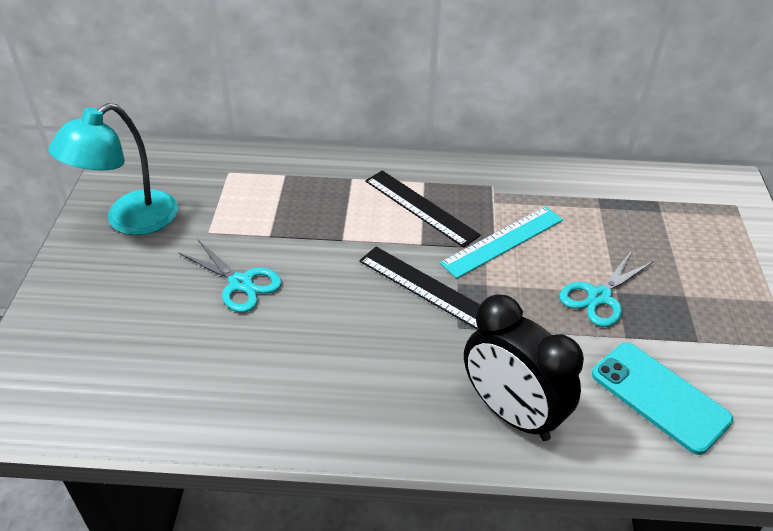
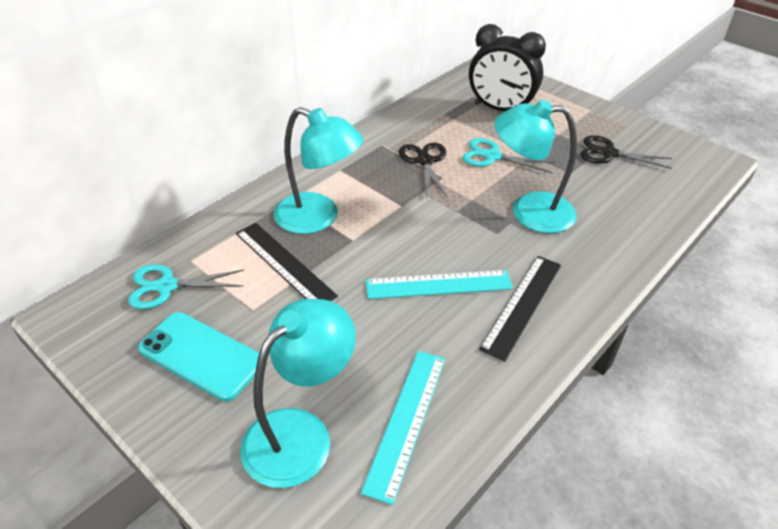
black scissors: none = 0 -> [399,143,447,198] [581,135,672,169] = 2
turquoise lamp: [48,103,178,235] = 1 -> [240,299,356,488] [274,107,363,234] [494,99,577,233] = 3
turquoise ruler: [440,206,563,279] = 1 -> [361,351,445,505] [366,270,513,299] = 2

